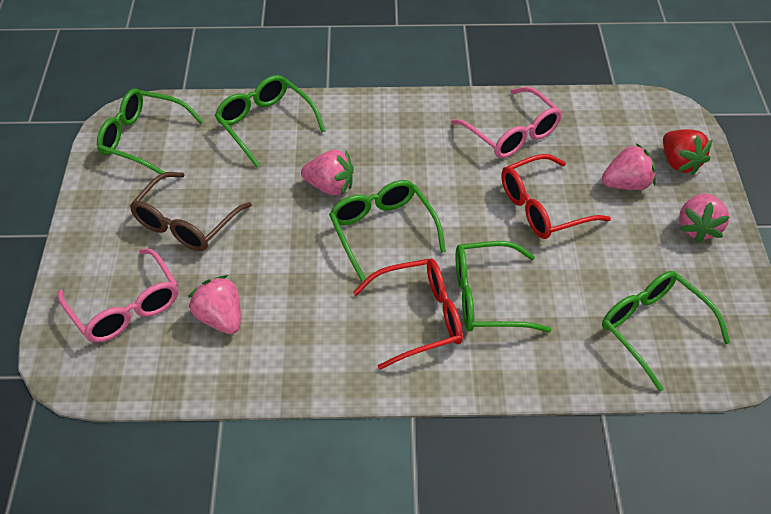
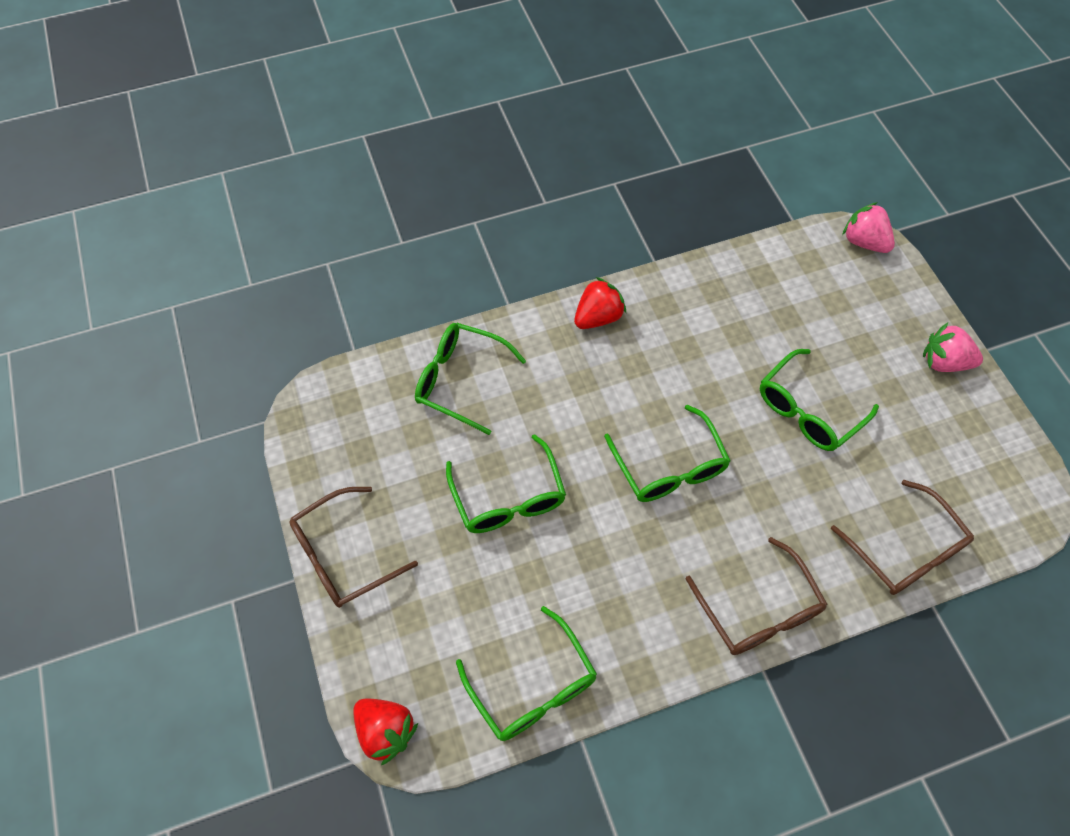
brown glasses: [130,172,252,251] = 1 -> [289,487,418,608] [686,537,828,655] [831,480,974,595] = 3
pink glasses: [57,249,178,342] [451,87,562,158] = 2 -> none = 0
pink strawberry: [188,275,241,334] [301,150,354,195] [602,143,656,190] [679,193,729,243] = 4 -> [842,202,895,253] [923,323,983,372] = 2
red glasses: [353,259,463,370] [501,154,611,239] = 2 -> none = 0
red strawberry: [663,129,713,175] = 1 -> [353,699,418,765] [574,277,626,329] = 2

